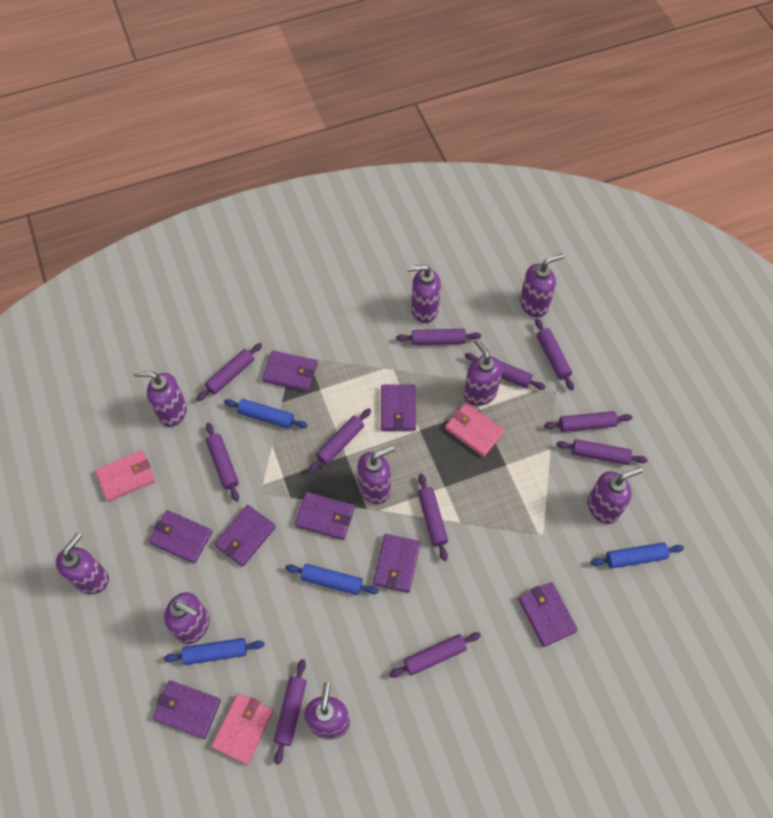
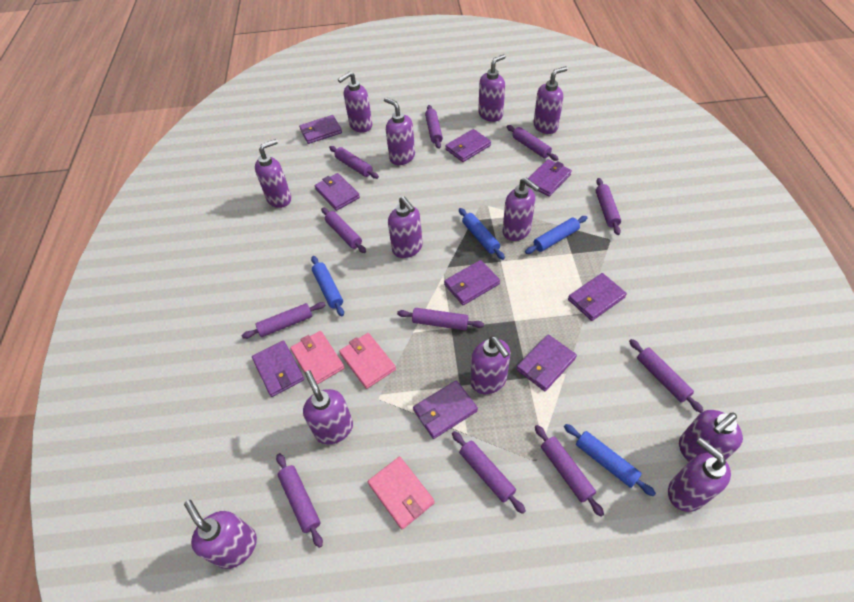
purple soap dispenser: [56,533,109,594] [134,371,187,427] [164,592,209,644] [304,683,350,740] [357,445,395,504] [407,264,441,323] [464,339,503,406] [520,253,564,317] [588,467,643,524] = 9 -> [184,500,257,569] [255,139,291,208] [303,370,353,444] [338,71,372,133] [384,97,415,165] [388,196,423,258] [471,336,510,394] [478,54,506,122] [503,177,540,241] [534,66,568,134] [668,438,731,512] [679,410,743,462] = 12
purple wallet: [149,510,212,564] [153,680,221,739] [214,505,276,567] [262,350,317,392] [295,492,355,540] [373,534,420,593] [381,384,416,431] [518,582,578,647] = 8 -> [252,340,304,397] [299,115,342,144] [315,173,360,211] [413,380,478,439] [444,260,500,305] [445,129,491,162] [516,335,577,391] [525,159,572,197] [568,273,627,321] = 9

